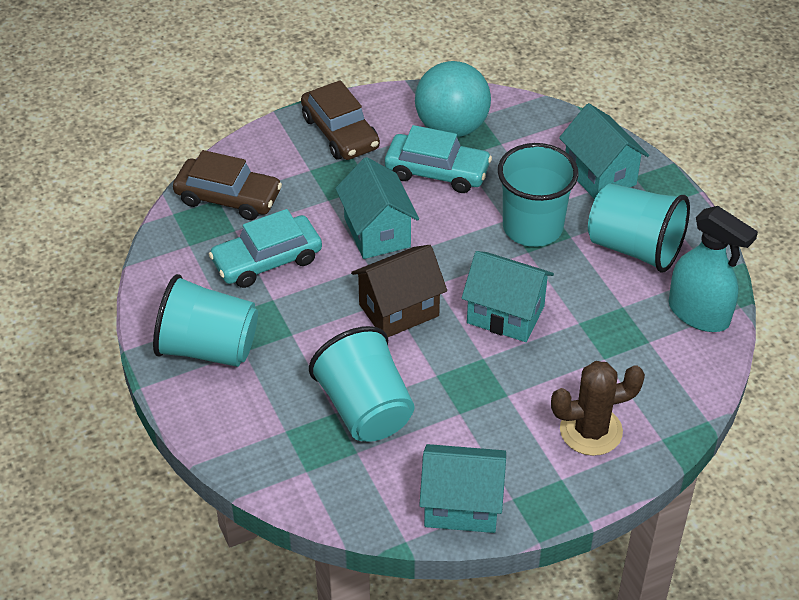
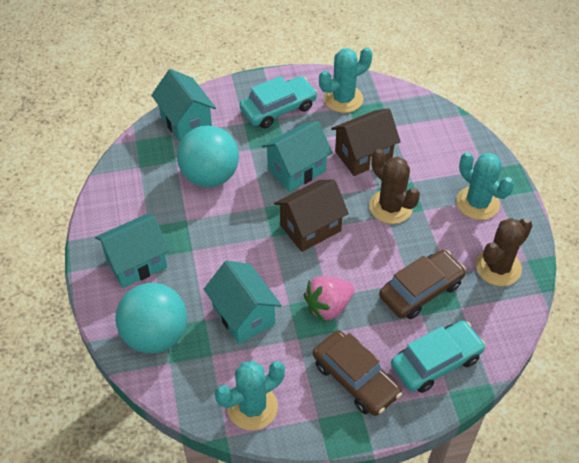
brown cactus: [551,361,645,456] = 1 -> [369,149,420,224] [476,218,533,286] = 2
brown house: [351,245,447,337] = 1 -> [274,180,349,252] [331,108,401,176] = 2
pink strawberry: none = 0 -> [304,276,355,322] = 1
turquoise ball: [415,61,491,138] = 1 -> [116,283,187,354] [177,125,239,188] = 2
turquoise cactus: none = 0 -> [215,361,285,430] [319,47,373,113] [456,152,514,220] = 3
turquoise cup: [153,274,258,367] [309,326,415,442] [498,143,578,247] [588,183,690,273] = 4 -> none = 0
turquoise spray bottle: [669,206,758,332] = 1 -> none = 0

